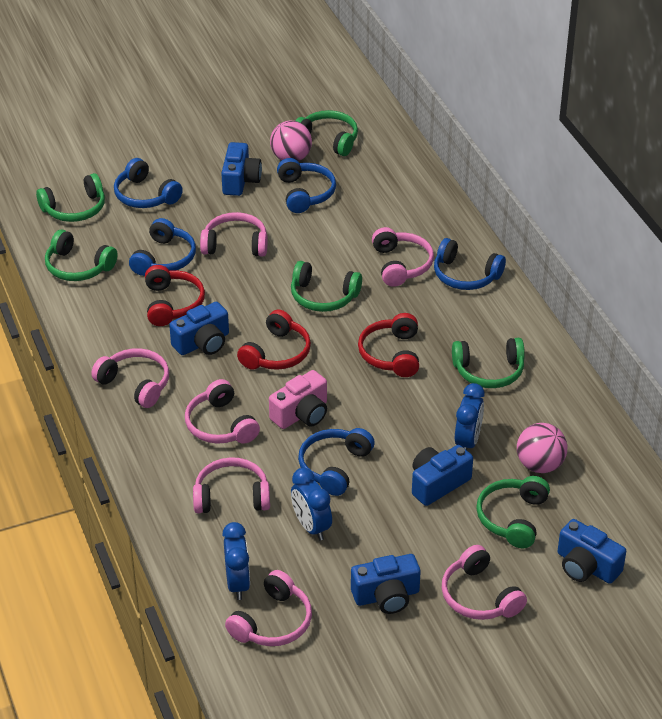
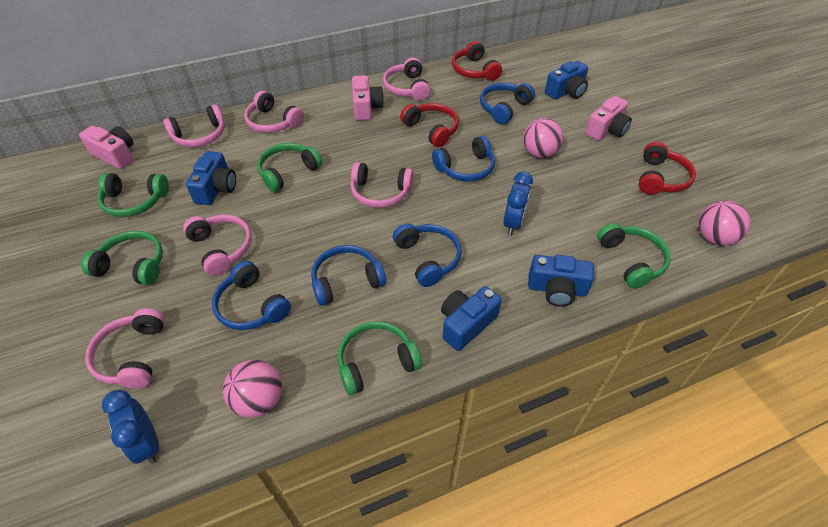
blue camera: [169,302,229,355] [221,142,262,196] [351,554,421,614] [412,445,473,506] [558,519,626,584] = 5 -> [186,151,236,205] [441,286,502,351] [528,255,594,307] [545,61,588,99] = 4
blue clock: [222,522,250,600] [291,468,332,541] [455,383,485,450] = 3 -> [102,390,159,464] [503,171,533,235] = 2
green headphones: [36,173,105,222] [45,230,118,281] [291,261,362,312] [295,110,358,156] [452,338,525,388] [476,476,550,548] = 6 -> [81,231,163,285] [98,173,169,217] [257,143,322,192] [337,321,422,395] [597,223,671,289] = 5
pink ball: [270,121,312,161] [517,423,567,473] = 2 -> [223,360,282,418] [523,118,563,158] [699,201,750,245] = 3
pink camera: [269,370,327,429] = 1 -> [79,126,134,169] [352,75,384,121] [585,96,632,141] = 3
pink headphones: [91,348,169,408] [185,379,260,444] [193,457,270,513] [200,212,268,257] [225,570,312,646] [372,227,434,287] [441,545,527,620] = 7 -> [85,308,165,388] [163,104,225,147] [183,215,252,276] [244,91,304,133] [350,162,414,208] [383,57,431,100] = 6

